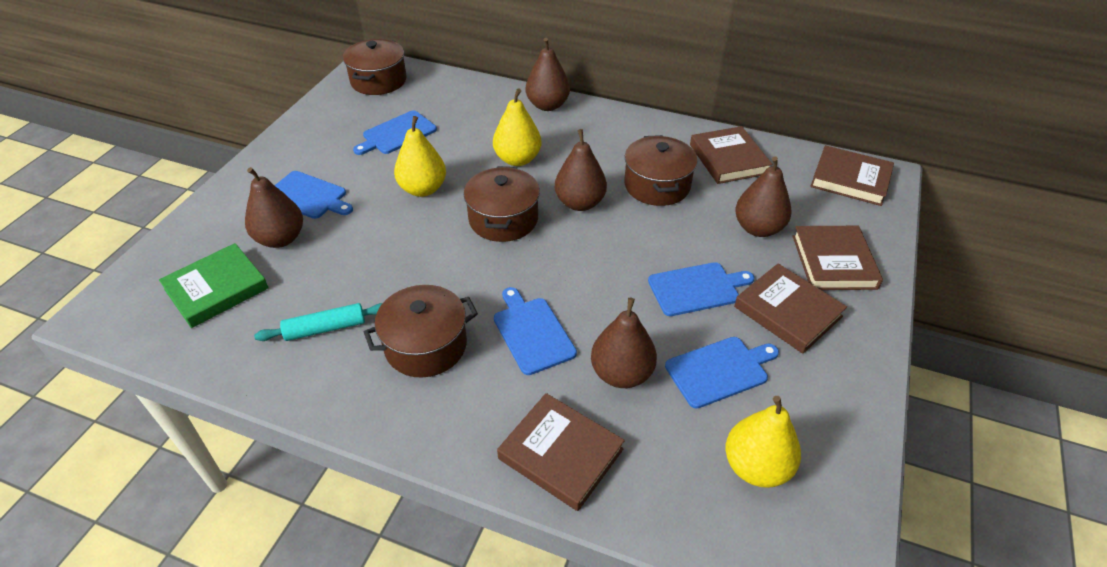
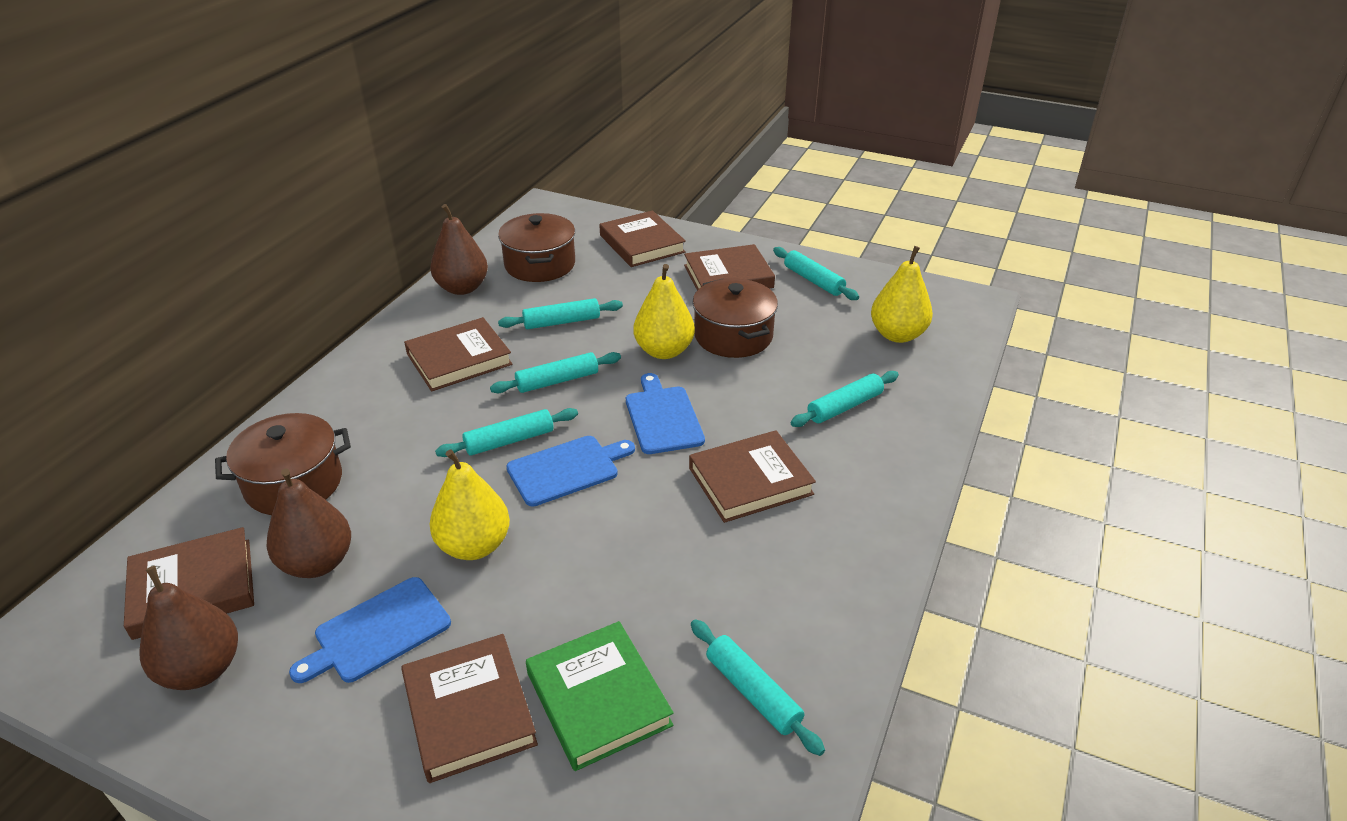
blue cutting board: [274,171,353,219] [353,110,437,155] [494,287,577,375] [648,262,755,316] [665,337,779,408] = 5 -> [289,577,451,683] [506,436,635,507] [626,373,705,454] = 3
brown book: [497,393,625,511] [690,126,772,184] [734,263,847,354] [792,226,883,290] [810,145,894,206] = 5 -> [124,527,254,640] [401,634,538,783] [404,317,513,392] [599,211,686,267] [684,244,775,290] [689,430,816,523] = 6
brown pear: [245,167,303,248] [526,38,570,111] [555,129,607,211] [591,298,657,388] [735,156,792,237] = 5 -> [139,566,238,690] [266,469,351,578] [430,204,488,295] = 3
brown pot: [343,39,407,95] [364,285,478,378] [464,166,540,242] [624,135,698,206] = 4 -> [215,413,351,515] [498,213,575,282] [692,278,778,358] = 3
turquoise rolling pin: [254,303,383,341] = 1 -> [435,408,578,457] [490,352,621,393] [498,298,623,329] [691,619,825,756] [773,247,859,300] [790,371,899,427] = 6

